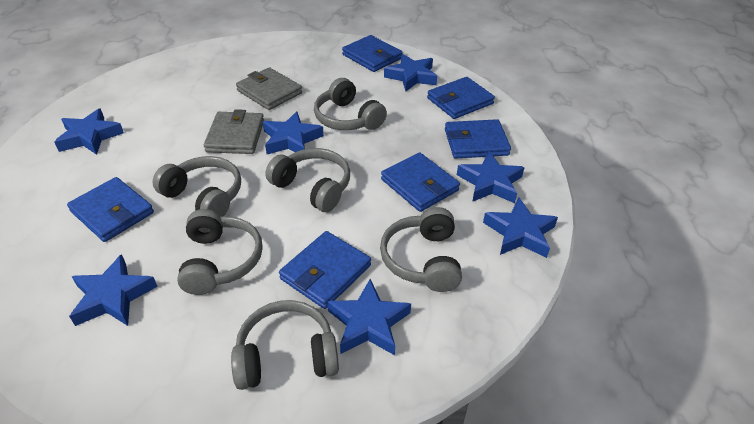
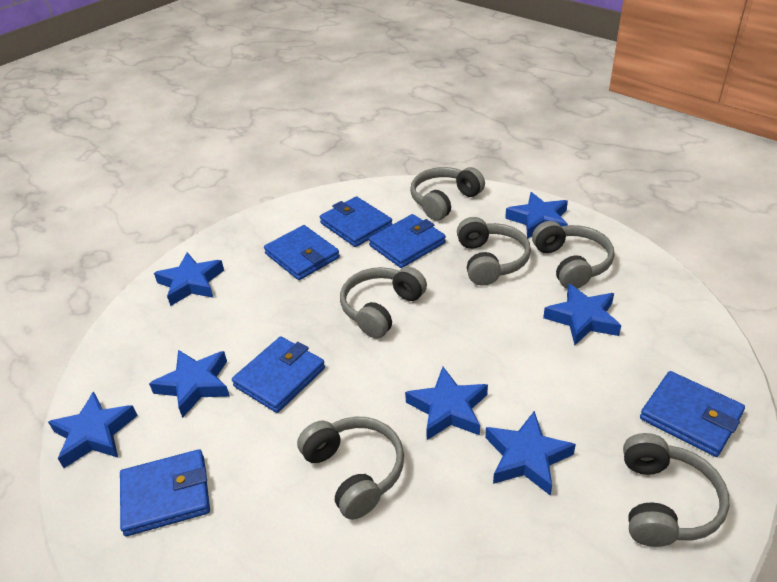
grey wallet: [204,109,264,154] [236,67,302,110] = 2 -> none = 0

